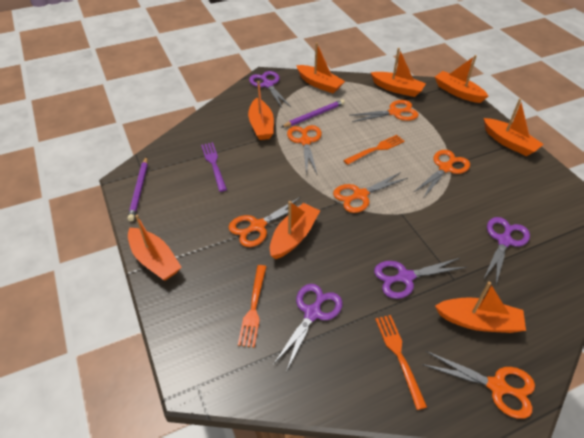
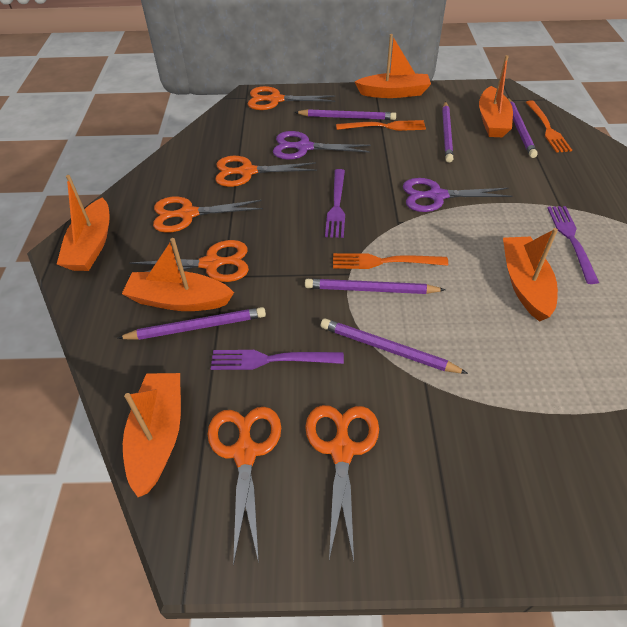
orange boat: [128,215,182,281] [248,81,274,140] [270,201,320,259] [296,43,345,93] [370,48,426,97] [435,55,489,103] [435,281,526,333] [484,99,544,156] = 8 -> [57,175,110,271] [122,238,234,311] [123,373,181,497] [355,34,431,98] [479,55,513,137] [503,228,558,322] = 6
purple fork: [201,142,227,192] = 1 -> [211,350,344,370] [325,169,345,238] [548,206,599,284] = 3
purple pencil: [128,157,148,221] [281,99,345,128] = 2 -> [117,307,266,340] [294,109,396,120] [305,279,445,294] [321,319,468,374] [442,102,453,163] [507,98,538,158] = 6
purple scissors: [249,71,291,108] [273,284,342,372] [374,258,466,299] [483,217,530,284] = 4 -> [273,131,371,160] [403,178,513,212] = 2

